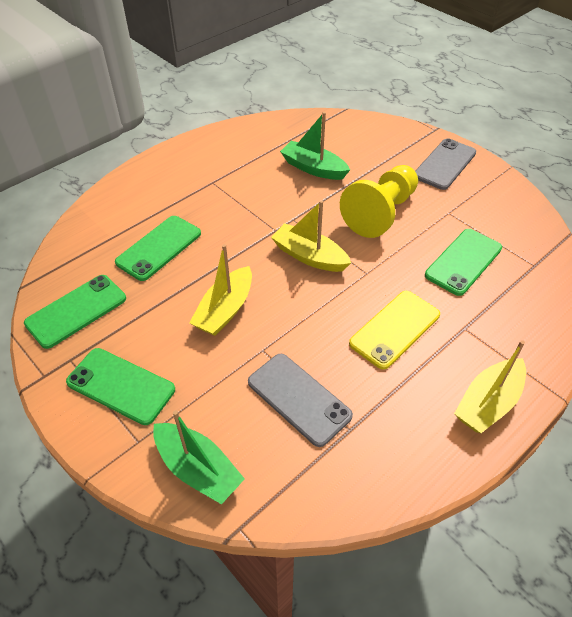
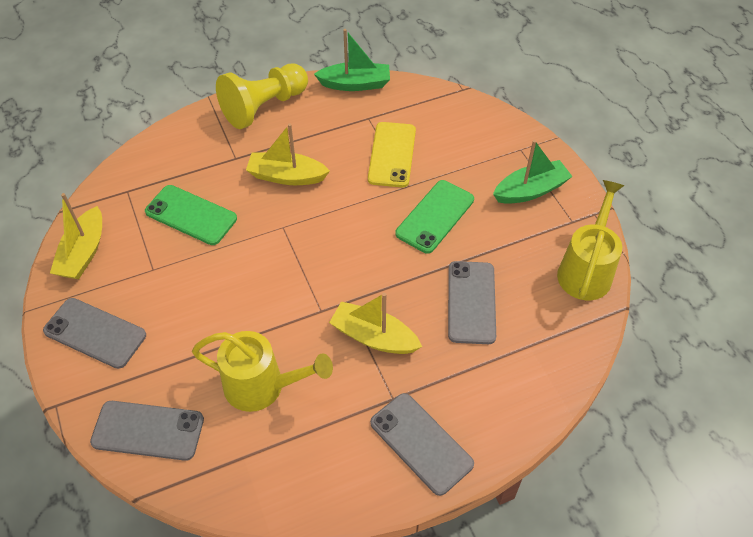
green phone: [24,275,126,349] [66,348,175,425] [115,216,201,281] [425,229,502,296] = 4 -> [145,185,237,245] [395,180,474,254] = 2
grey phone: [248,354,353,447] [415,139,476,190] = 2 -> [43,298,146,369] [90,401,204,461] [370,393,474,496] [448,261,496,344] = 4
yellow watering can: none = 0 -> [192,331,333,412] [557,180,624,300] = 2

